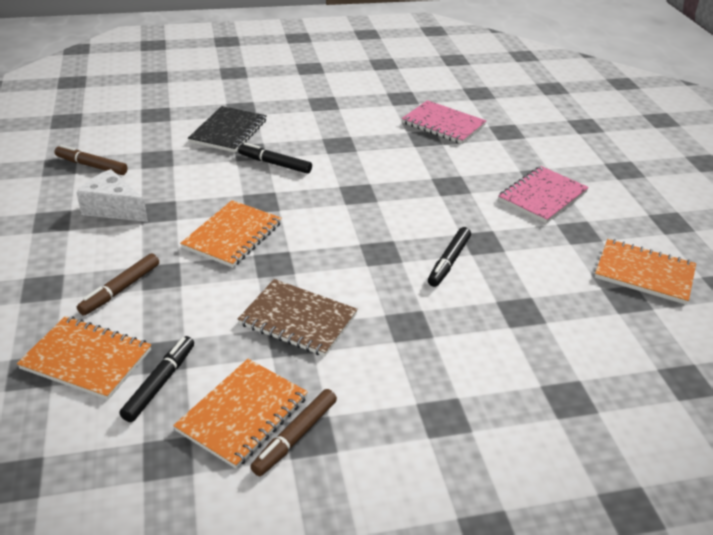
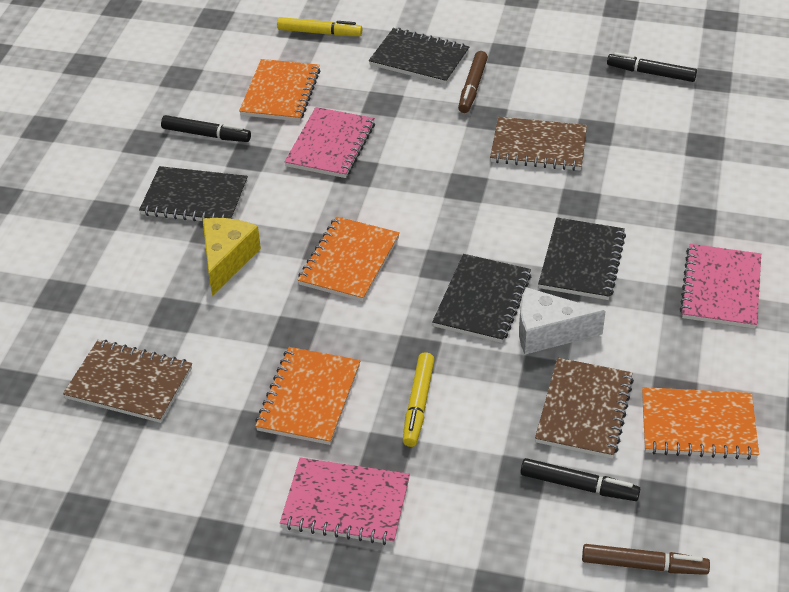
black notebook: [188,106,267,152] = 1 -> [139,166,248,221] [369,28,469,84] [432,254,531,343] [538,218,626,300] = 4
brown marker: [54,145,128,175] [77,253,159,316] [250,389,337,476] = 3 -> [458,51,488,113] [582,544,710,575] = 2
brown notebook: [238,279,358,357] = 1 -> [63,340,192,423] [490,117,587,171] [535,358,634,459] = 3
pink notebook: [402,100,486,144] [498,166,589,223] = 2 -> [280,458,410,545] [284,107,375,178] [680,244,761,329] = 3
yellow cheese: none = 0 -> [203,218,261,296] = 1
yellow marker: none = 0 -> [277,17,362,36] [403,352,435,447] = 2

